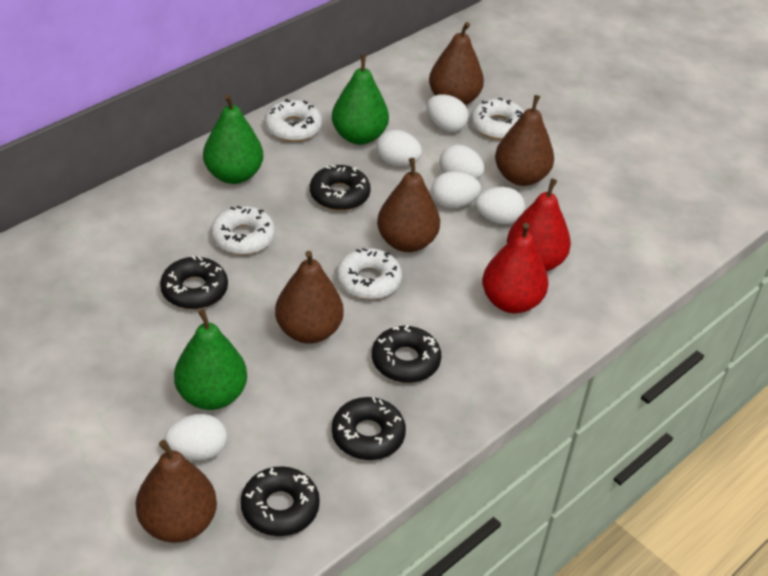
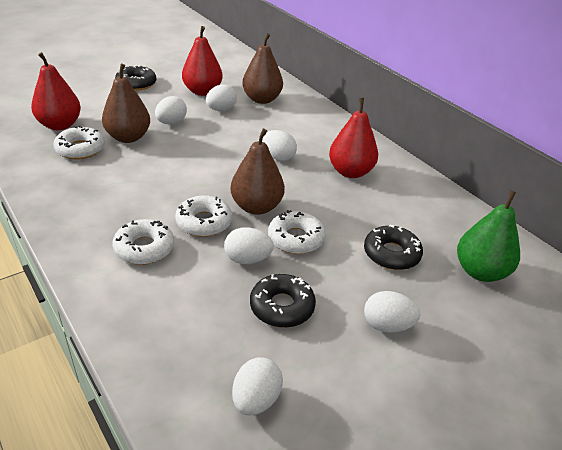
black donut: [160,256,228,309] [241,466,320,536] [310,165,371,211] [332,397,406,460] [372,325,441,383] = 5 -> [115,65,156,91] [250,274,316,328] [364,225,423,270] = 3
brown pear: [135,440,217,543] [275,251,344,344] [377,158,440,252] [429,22,484,105] [495,95,554,186] = 5 -> [102,64,150,143] [230,128,285,215] [243,33,283,104] = 3
green pear: [174,309,247,410] [203,94,263,184] [332,54,389,145] = 3 -> [457,190,520,282] = 1
red pear: [482,223,549,313] [507,179,571,271] = 2 -> [31,52,81,130] [182,26,223,96] [329,98,378,178] = 3

